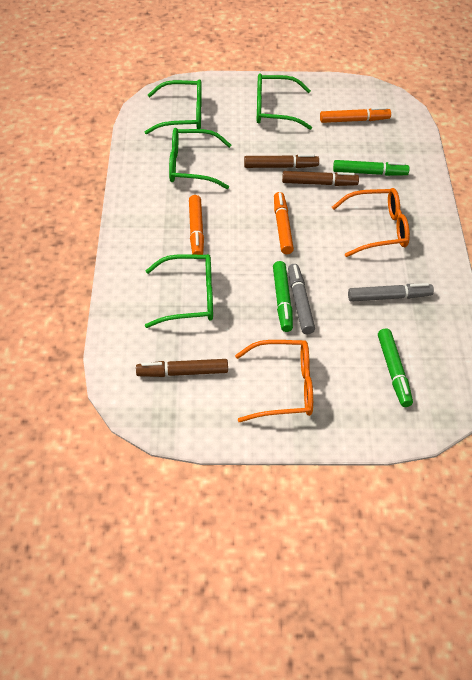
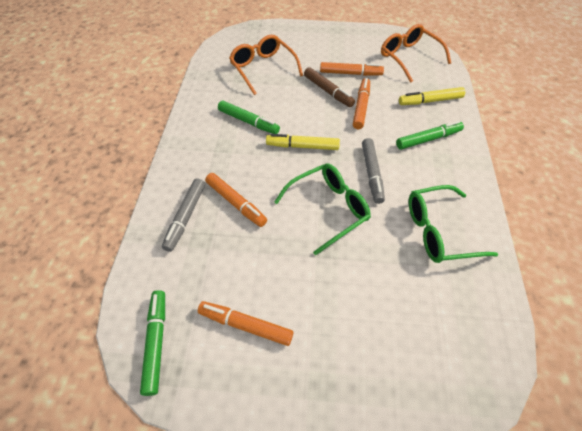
brown marker: [136,359,228,377] [244,154,319,168] [282,171,359,186] = 3 -> [304,67,355,107] = 1
green glasses: [144,79,202,134] [145,254,213,328] [169,128,231,189] [257,74,312,130] = 4 -> [274,163,371,255] [409,185,498,263] = 2
orange marker: [189,195,204,255] [274,192,294,254] [320,107,391,123] = 3 -> [198,301,293,346] [205,173,267,227] [320,62,384,76] [353,78,370,129] = 4
yellow marker: none = 0 -> [266,134,340,150] [399,87,465,105] = 2

